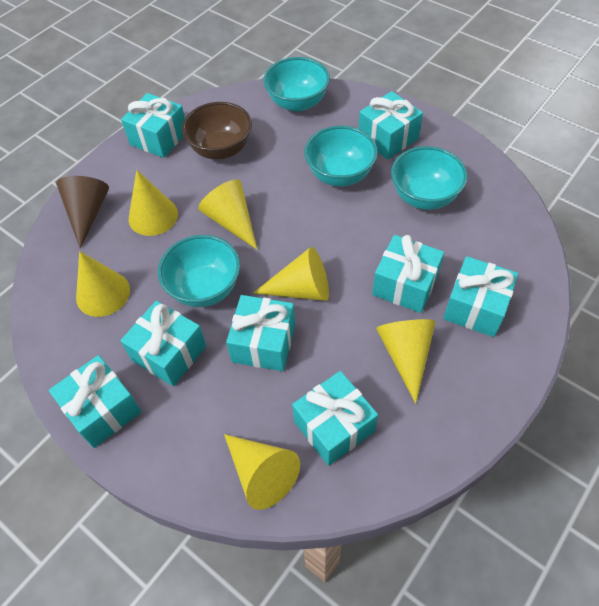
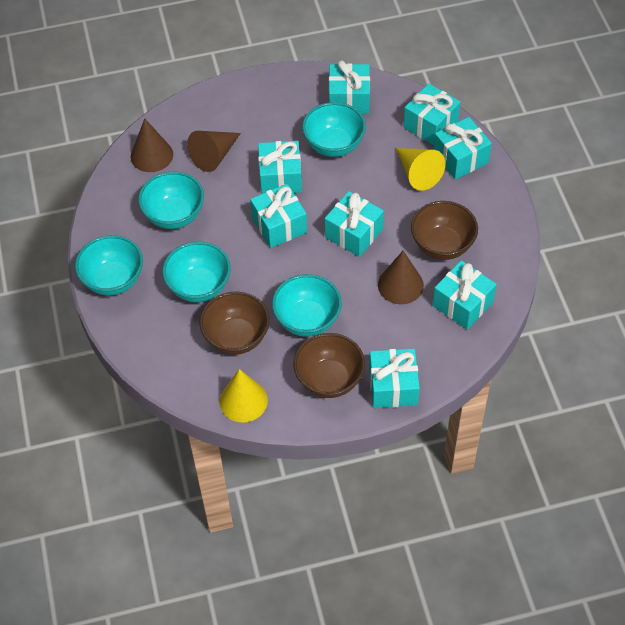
brown bowl: [182,102,252,160] = 1 -> [200,292,270,355] [294,333,365,398] [411,201,478,260] = 3
brown cone: [56,176,109,249] = 1 -> [131,118,173,172] [187,131,241,172] [378,251,424,304] = 3
turquoise bowl: [158,235,240,307] [263,57,330,112] [304,126,378,187] [391,146,468,210] = 4 -> [75,235,143,296] [138,171,204,229] [162,242,231,302] [272,274,342,337] [302,102,366,157] = 5
yellow cone: [76,251,130,317] [129,170,178,236] [198,179,257,250] [224,434,300,510] [253,247,329,301] [376,319,436,404] = 6 -> [219,369,268,422] [396,148,445,191] = 2

